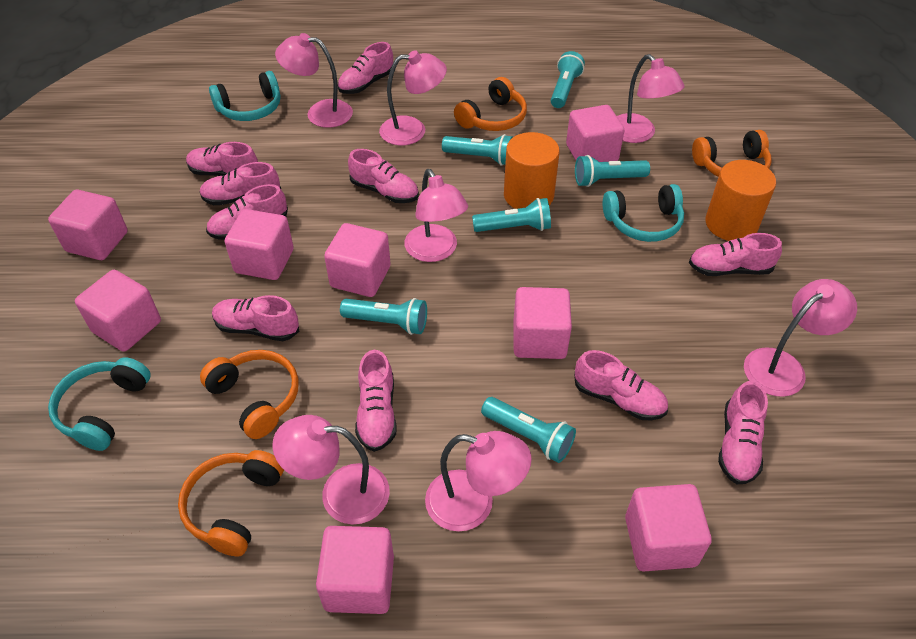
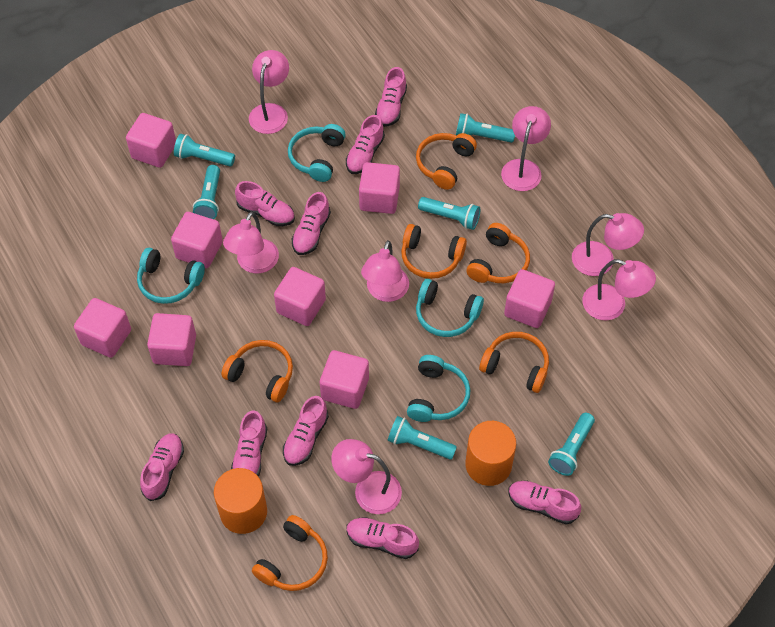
orange headphones: [178,450,284,557] [200,350,299,439] [454,77,527,131] [692,130,772,177] = 4 -> [221,340,293,402] [252,515,328,591] [401,224,467,279] [416,133,477,190] [466,223,530,283] [479,332,549,393] = 6
pink shoe: [186,142,258,176] [199,162,281,205] [206,184,288,240] [212,295,300,341] [338,42,393,94] [348,149,419,203] [355,350,397,452] [574,350,668,420] [689,233,782,276] [718,381,768,484] = 10 -> [140,433,184,501] [231,410,267,476] [235,181,295,226] [283,396,329,466] [292,192,331,255] [346,115,385,174] [346,517,419,559] [375,67,407,127] [508,481,581,524] = 9
turquoise headphones: [48,357,151,451] [209,71,281,121] [603,184,684,242] = 3 -> [137,248,205,304] [288,124,346,182] [407,355,470,422] [416,279,484,337] = 4

